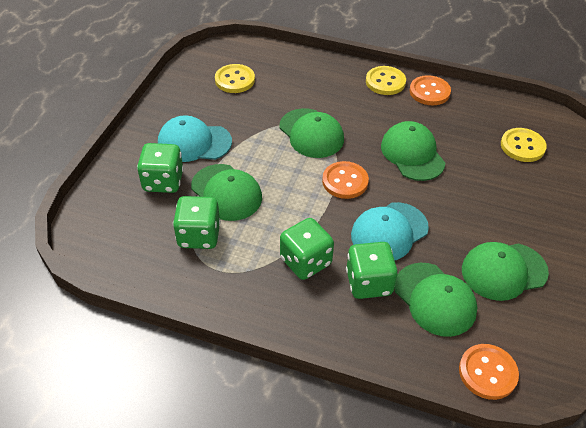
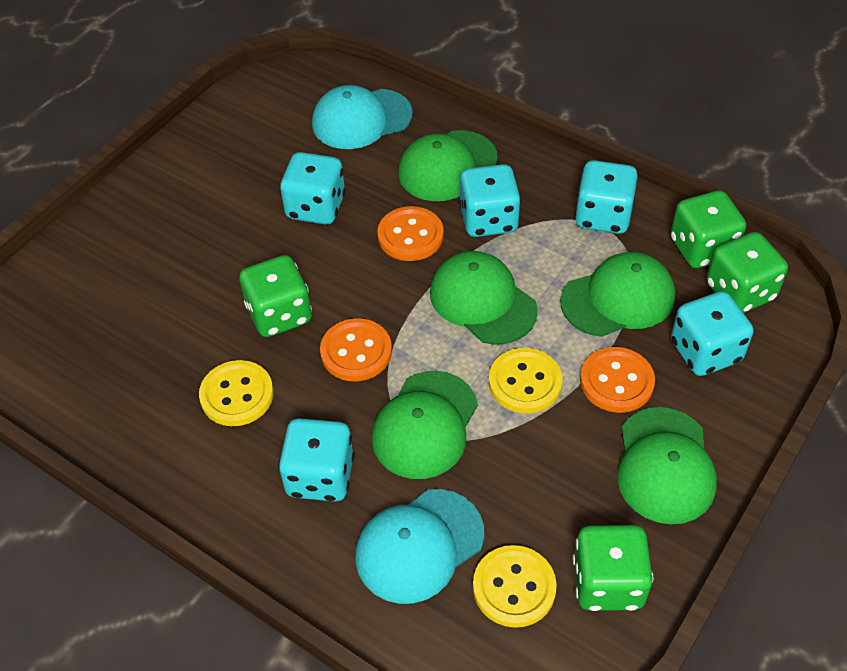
turquoise dice: none = 0 -> [278,418,354,502] [280,152,346,225] [459,164,521,237] [575,160,638,234] [671,291,753,376] = 5

